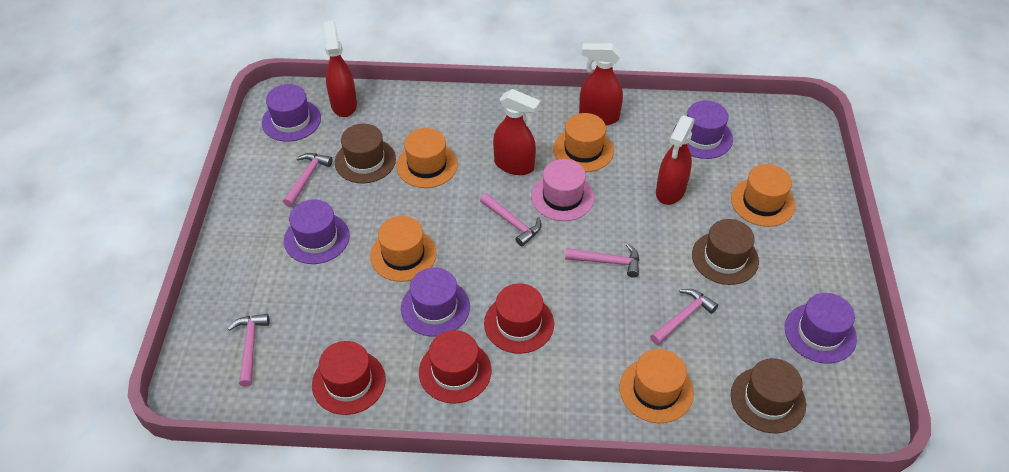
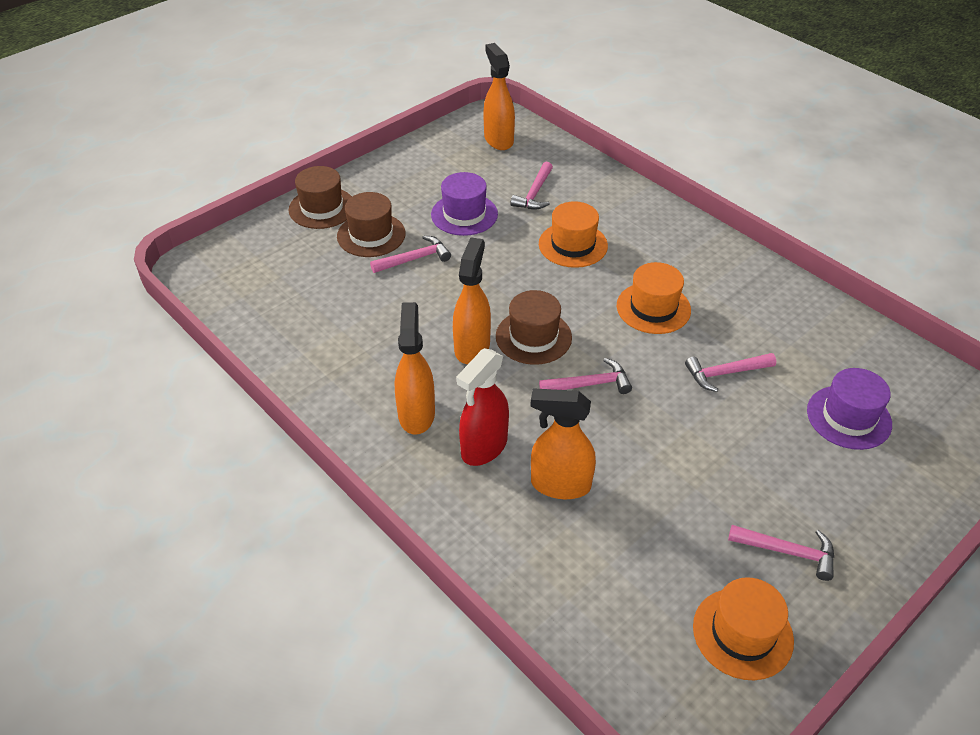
orange hat: [370,216,437,282] [396,128,458,188] [553,113,614,172] [619,349,694,423] [731,164,795,227] = 5 -> [539,201,608,268] [617,262,691,334] [693,577,794,680] = 3
orange spray bottle: none = 0 -> [395,302,435,435] [453,237,491,364] [483,43,515,150] [530,389,596,499] = 4
pink hat: [531,159,594,221] = 1 -> none = 0
purple hat: [262,84,321,142] [284,199,350,264] [401,267,470,337] [673,101,733,159] [785,293,857,364] = 5 -> [431,172,498,236] [807,368,892,450] = 2
red hat: [312,341,386,415] [419,330,492,404] [484,283,554,354] = 3 -> none = 0
red spray bottle: [324,21,357,117] [493,89,541,175] [579,43,623,125] [656,115,695,205] = 4 -> [457,348,509,466] = 1

